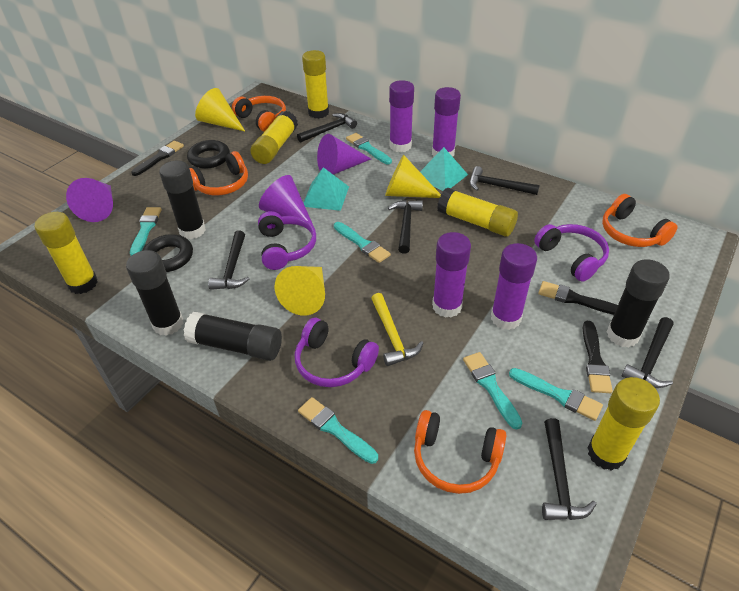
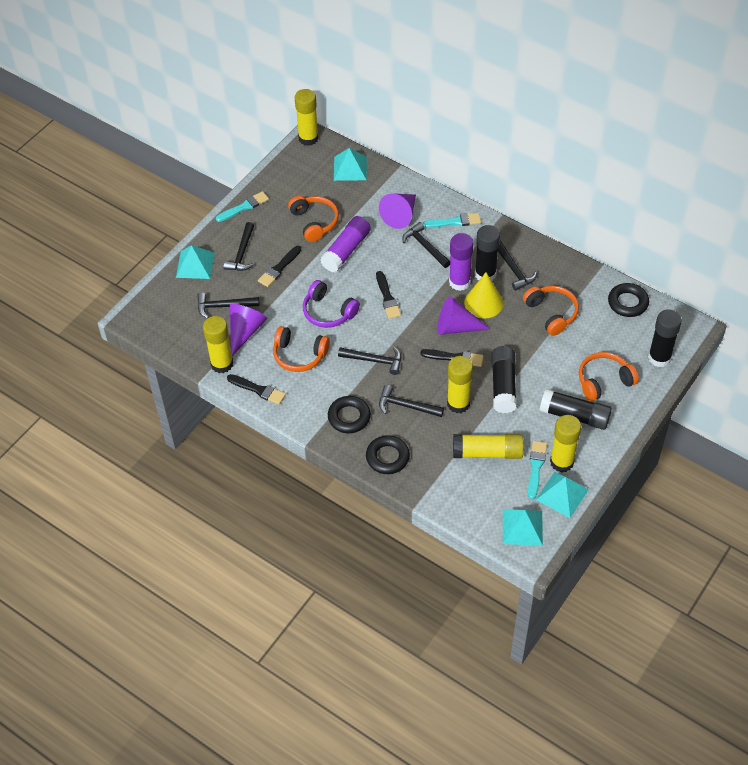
black brush: [131,141,184,176] [538,281,618,315] [583,321,613,393] = 3 -> [227,374,286,405] [258,246,301,287] [376,271,401,319] [421,349,484,367] = 4
black ring: [142,234,193,272] [187,140,230,169] = 2 -> [328,396,371,433] [366,435,410,474] [608,283,649,317] = 3
purple glue stick: [389,80,414,153] [432,87,461,157] [432,232,471,318] [491,243,537,330] = 4 -> [320,216,371,272] [449,233,474,291] = 2
purple headphones: [258,211,316,270] [295,318,379,387] [534,224,609,282] = 3 -> [303,280,360,328] = 1
turquoise brush: [130,207,162,256] [298,397,378,464] [334,222,391,263] [346,133,392,164] [463,352,522,429] [509,368,603,421] = 6 -> [216,191,269,222] [422,213,481,228] [528,441,547,499] = 3
turquoise pyramid: [303,167,349,211] [420,147,468,191] = 2 -> [176,245,215,279] [334,148,367,181] [503,509,543,546] [536,472,589,518] = 4
yellow cone: [195,88,245,131] [275,266,325,316] [385,155,441,198] = 3 -> [464,272,503,319] = 1
yellow hammer: [371,293,423,366] = 1 -> none = 0

